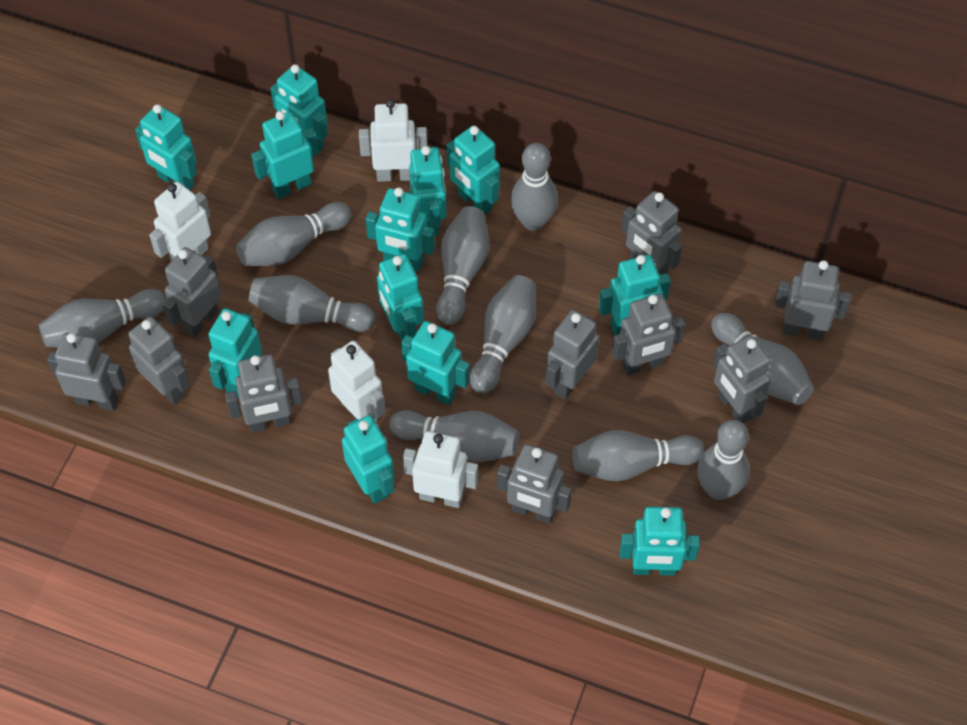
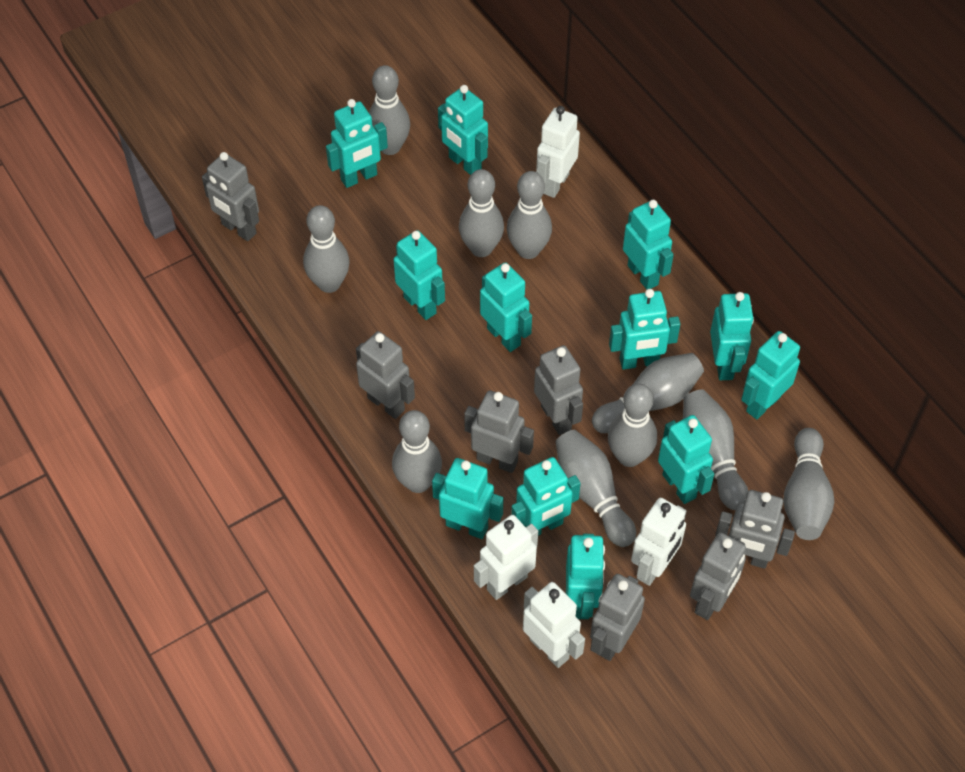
grey robot: [47,333,126,411] [128,316,190,405] [162,247,221,338] [225,354,302,433] [497,444,572,524] [546,310,599,399] [612,294,685,375] [621,191,682,275] [713,335,771,423] [774,260,851,341] = 10 -> [202,152,259,241] [356,331,415,419] [464,390,534,473] [534,345,583,435] [590,574,645,661] [690,532,746,620] [715,490,795,569] = 7

